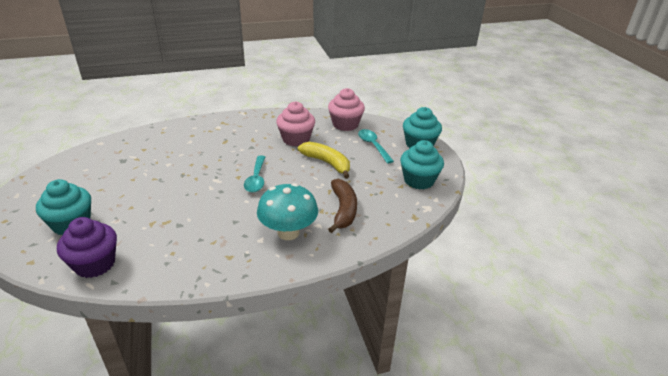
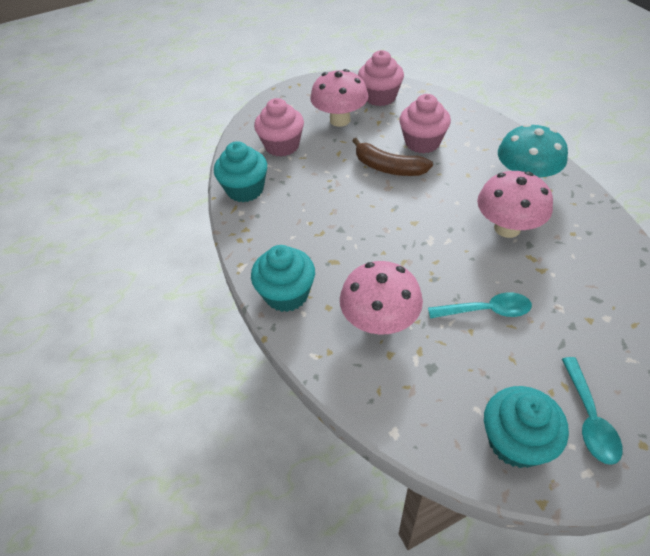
pink cupcake: [276,101,315,147] [328,88,365,131] = 2 -> [254,98,304,157] [358,50,404,106] [399,94,451,153] = 3
pink mushroom: none = 0 -> [310,69,368,127] [340,261,423,335] [477,171,553,238] = 3
purple cupcake: [57,217,117,278] = 1 -> none = 0
yellow banana: [298,142,350,179] = 1 -> none = 0

